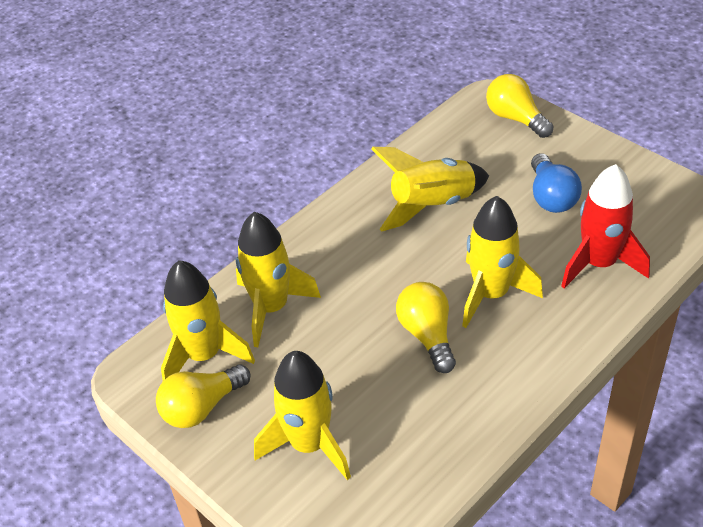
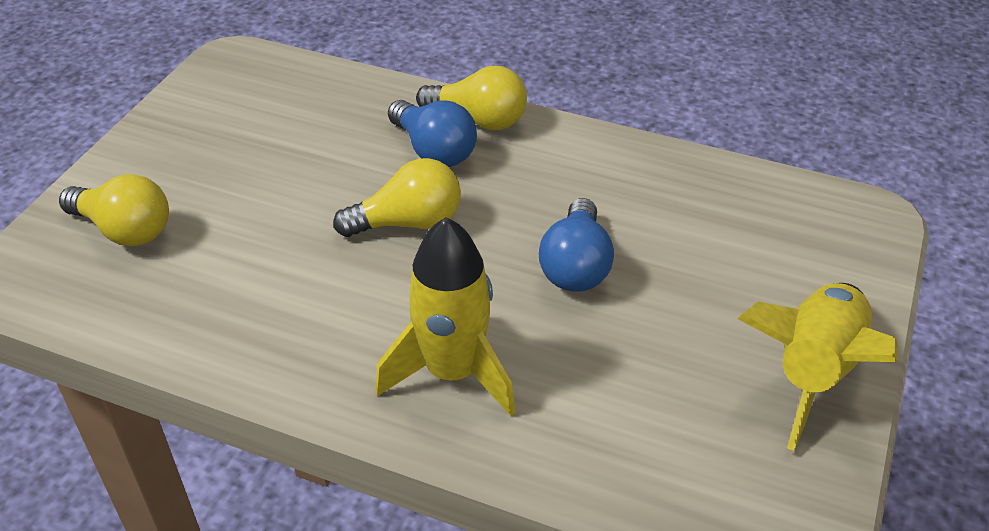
blue light bulb: [531,153,582,213] = 1 -> [388,100,477,167] [539,198,614,292] = 2
red rocket: [561,164,650,289] = 1 -> none = 0
yellow rocket: [161,260,255,381] [236,212,321,347] [254,351,351,480] [371,147,489,231] [462,196,543,328] = 5 -> [375,217,516,416] [738,283,898,451] = 2

